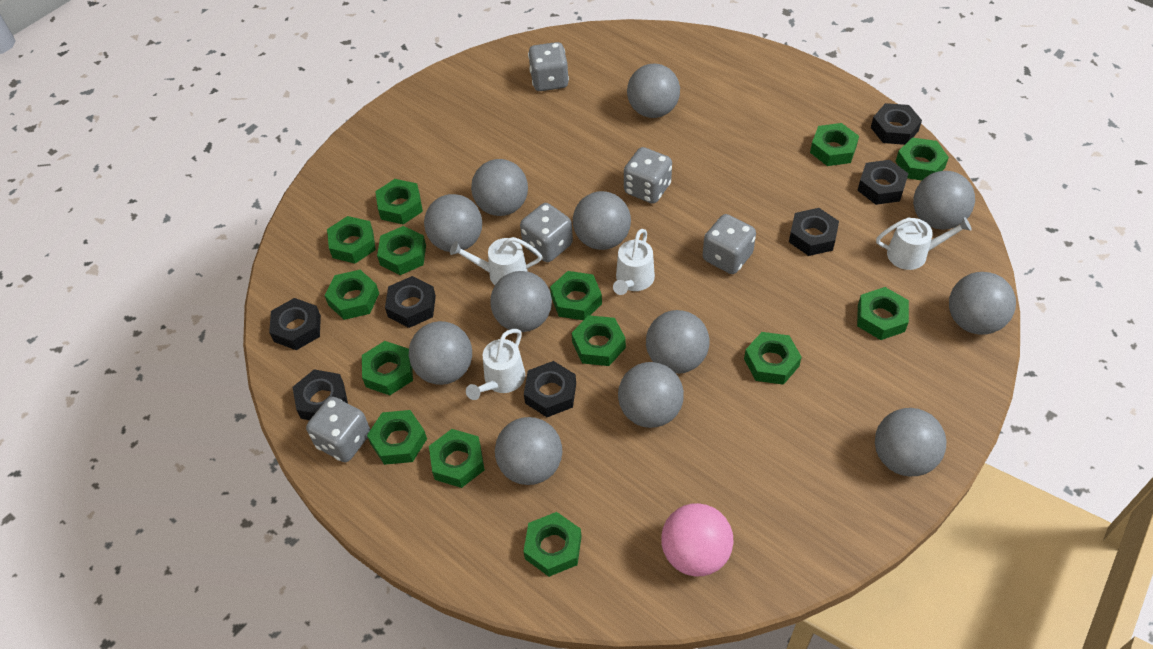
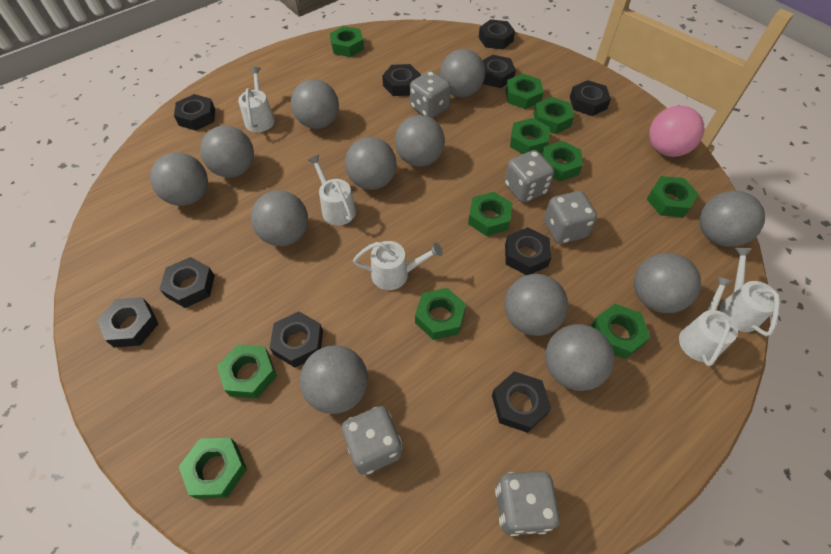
black nut: [269,298,321,350] [292,369,348,420] [385,276,436,328] [524,361,576,417] [789,208,839,256] [857,160,909,205] [871,103,922,145] = 7 -> [97,297,158,347] [160,257,215,308] [174,94,215,131] [269,312,323,368] [382,64,421,96] [479,19,515,49] [482,55,516,88] [492,371,551,433] [505,227,551,275] [570,80,611,116] = 10
green nut: [324,270,379,320] [327,216,376,263] [362,341,413,395] [367,410,427,465] [375,179,423,225] [377,226,426,275] [429,429,485,488] [523,512,582,577] [550,271,602,320] [572,315,626,366] [744,332,802,385] [810,123,859,166] [857,287,909,340] [895,138,949,180] = 14 -> [179,438,247,499] [217,344,277,399] [330,26,364,57] [415,288,466,340] [468,192,513,236] [506,74,543,109] [510,118,550,154] [533,97,574,134] [542,141,583,182] [591,304,650,359] [647,176,699,217] = 11
white watering can: [450,237,542,285] [466,329,525,400] [613,229,655,295] [876,217,972,270] = 4 -> [238,67,275,132] [308,155,356,225] [353,241,443,290] [679,277,738,366] [720,248,780,336] = 5

